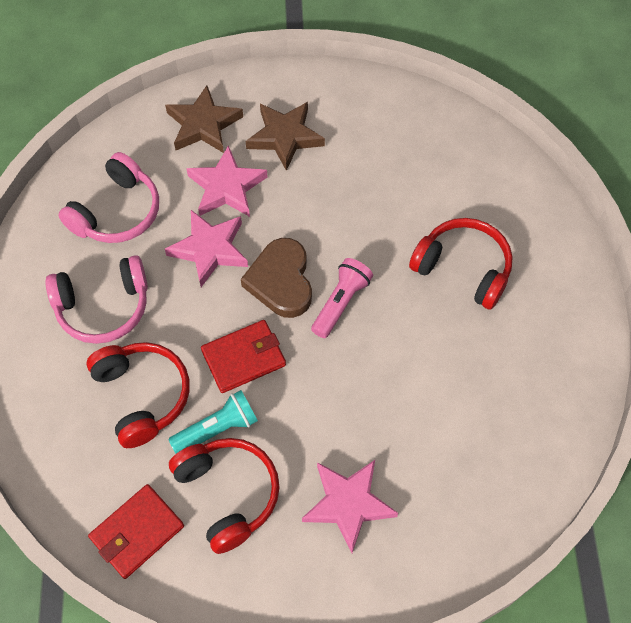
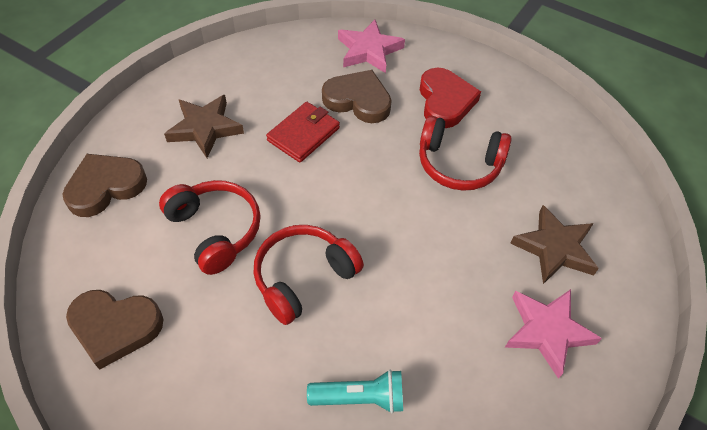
brown heart: [241,238,312,318] = 1 -> [62,154,147,217] [66,290,163,370] [322,70,392,123] = 3
pink flashlight: [311,258,373,338] = 1 -> none = 0
pink headphones: [45,255,148,344] [58,152,159,243] = 2 -> none = 0
pink star: [165,210,248,287] [186,145,268,217] [302,460,398,553] = 3 -> [338,20,405,73] [505,289,602,379] = 2
red heart: none = 0 -> [420,68,481,128] = 1
red wallet: [88,484,184,579] [201,320,286,393] = 2 -> [266,102,340,162] = 1

